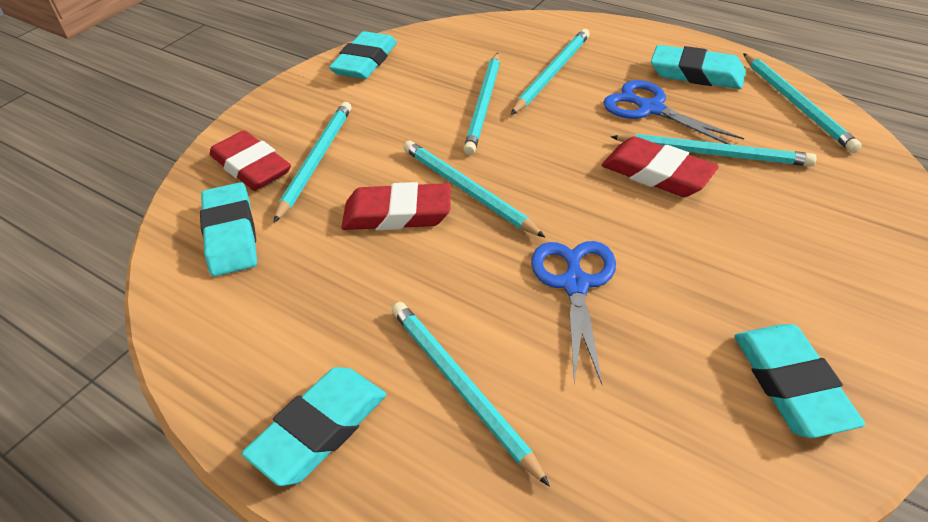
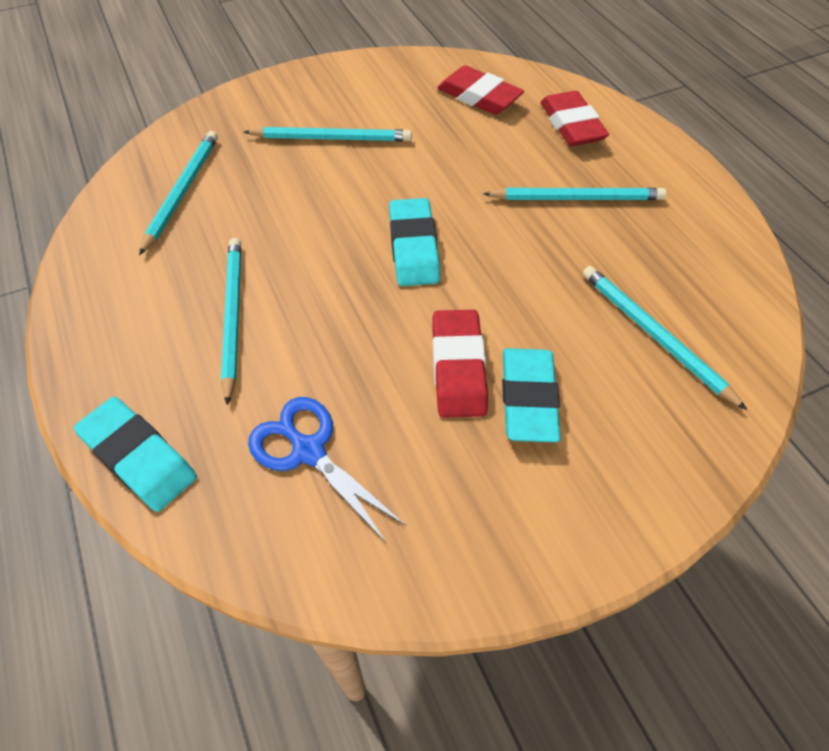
blue scissors: [531,241,616,384] [603,80,744,145] = 2 -> [248,397,406,544] = 1
turquoise eraser: [200,182,257,277] [242,367,386,486] [329,31,397,79] [651,45,746,89] [735,324,865,438] = 5 -> [74,397,197,512] [389,198,440,286] [502,348,561,442] = 3
turquoise pencil: [274,102,351,223] [392,302,550,487] [404,141,545,237] [463,52,500,155] [511,29,590,115] [611,133,817,167] [743,53,862,153] = 7 -> [139,131,218,255] [221,238,241,406] [244,127,412,142] [483,188,666,200] [583,266,747,410] = 5

